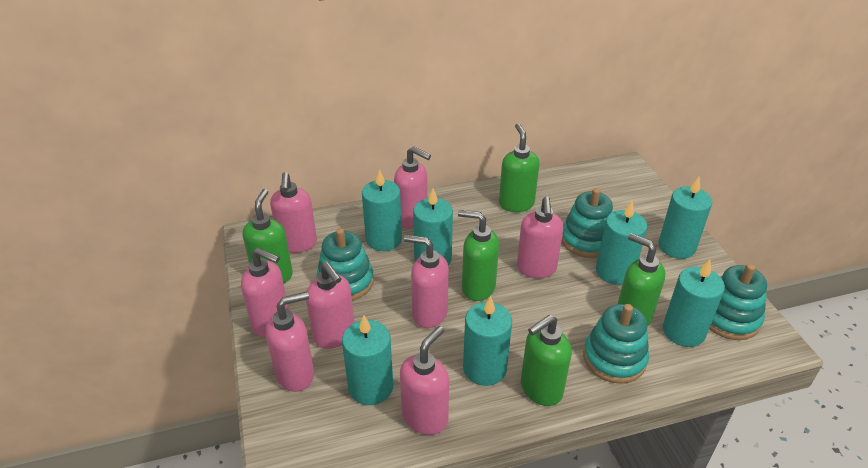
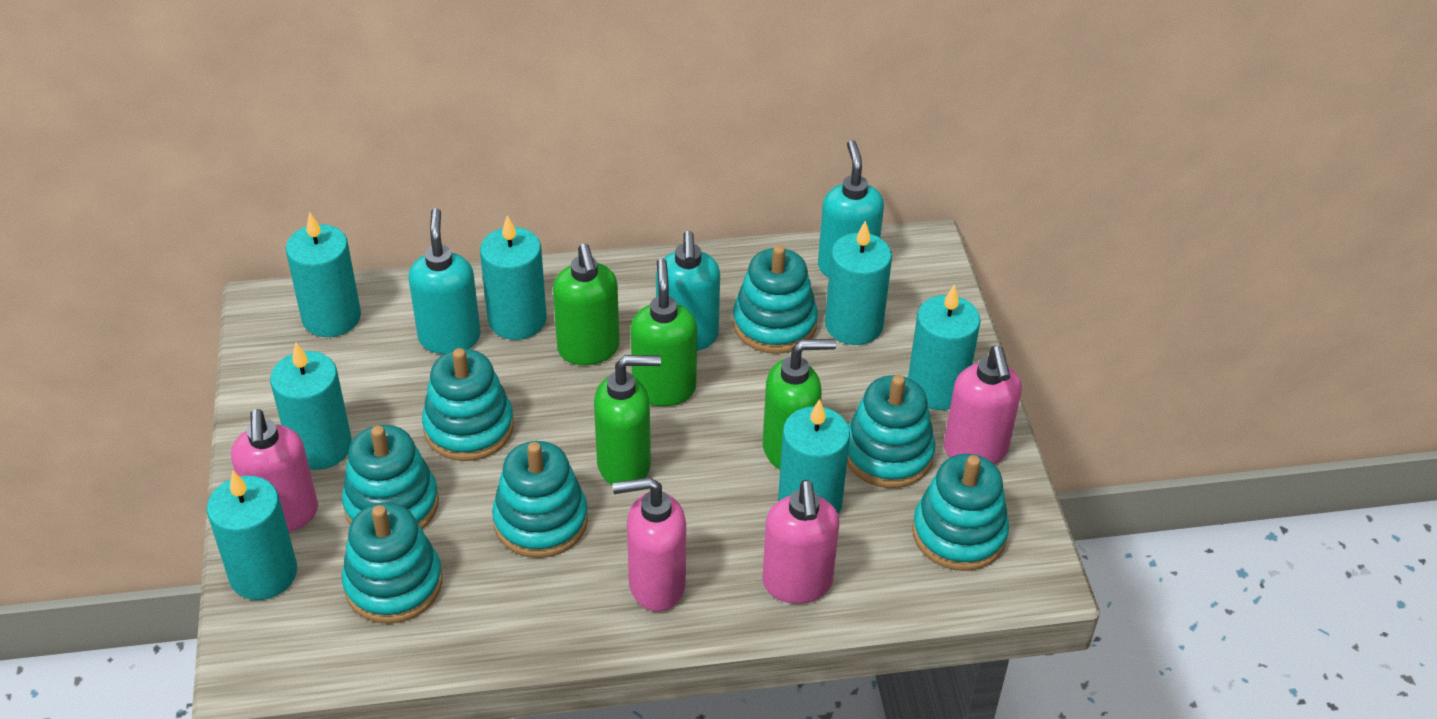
green soap dispenser: [242,189,293,283] [458,210,499,301] [499,123,539,212] [521,315,572,406] [618,233,666,326] = 5 -> [553,243,620,365] [594,355,661,485] [631,258,697,406] [763,339,836,469] = 4
pink soap dispenser: [241,248,289,337] [266,292,314,392] [270,172,317,253] [306,262,354,349] [394,146,431,228] [400,326,449,435] [404,235,449,328] [517,196,563,278] = 8 -> [231,409,318,532] [613,477,686,612] [762,480,839,604] [944,346,1022,464] = 4
turquoise soap dispenser: none = 0 -> [408,208,481,354] [656,231,720,351] [818,140,884,278] = 3
turquoise stacking toy: [317,228,374,301] [561,188,613,258] [583,304,649,384] [709,264,767,340] = 4 -> [342,425,439,529] [342,503,443,624] [422,348,514,461] [492,441,588,558] [733,245,818,354] [847,375,935,488] [912,454,1009,571] = 7

